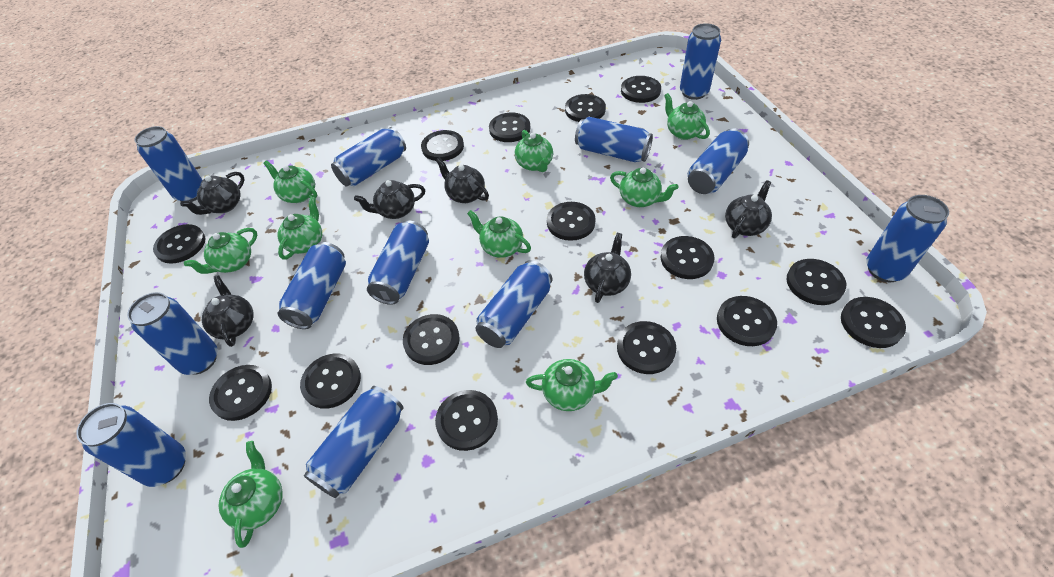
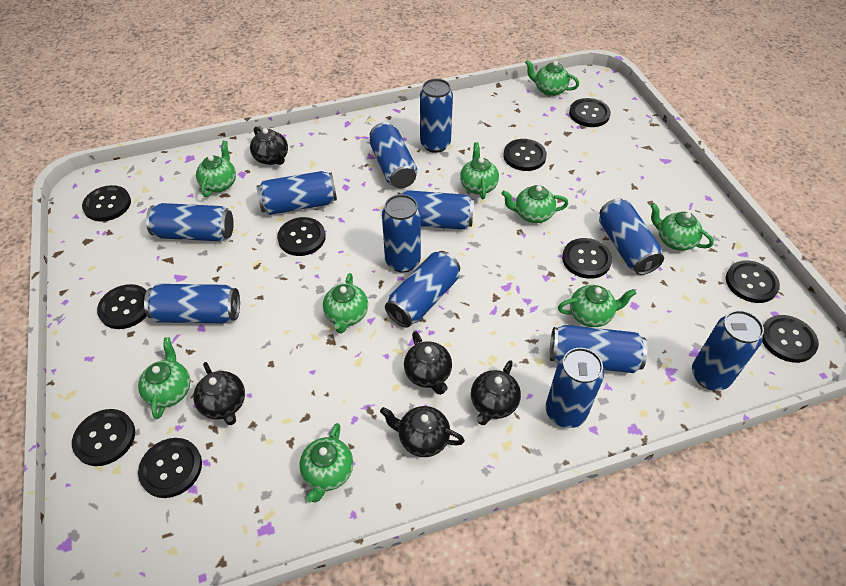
black button: [153,224,205,264] [209,365,272,421] [300,354,361,409] [403,314,460,365] [421,130,464,161] [435,390,498,451] [489,113,530,142] [547,202,596,241] [565,94,606,122] [617,321,676,374] [621,76,661,103] [661,236,715,279] [717,296,777,346] [786,259,846,305] [841,297,906,348] = 15 -> [72,409,135,466] [82,185,131,222] [97,284,147,329] [138,438,202,498] [277,217,326,256] [503,139,547,171] [562,238,612,279] [569,98,611,127] [726,260,780,303] [762,315,819,363] = 10
black teapot: [180,172,245,215] [202,275,254,347] [354,180,425,219] [436,158,489,203] [584,233,631,303] [725,180,772,238] = 6 -> [193,362,245,425] [250,127,288,165] [380,406,465,457] [404,331,452,395] [471,360,521,425] = 5

